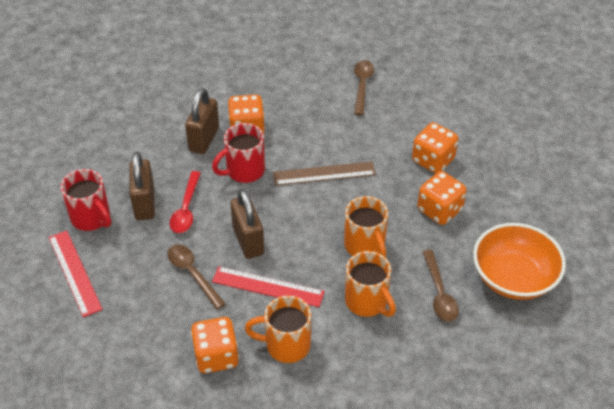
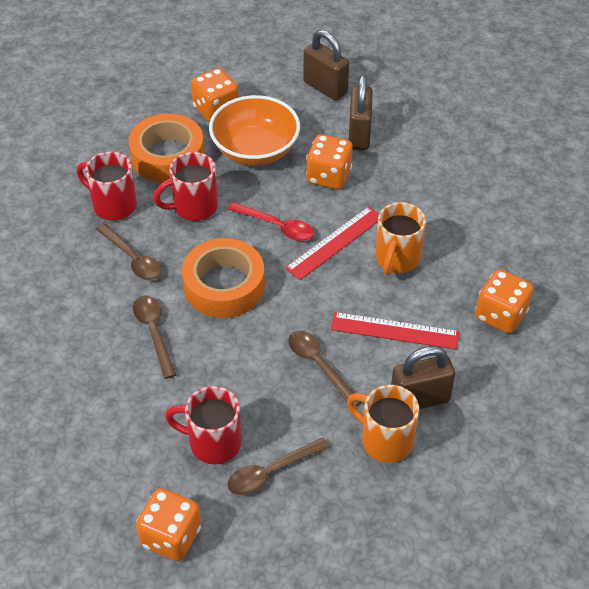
brown ruler: [273,162,376,186] = 1 -> none = 0
brown spoon: [167,244,226,309] [354,60,374,115] [423,250,459,322] = 3 -> [96,223,162,281] [133,295,176,379] [227,437,330,495] [288,331,362,406] = 4
orange mug: [245,295,311,363] [344,196,388,258] [345,251,396,317] = 3 -> [347,385,419,463] [376,202,426,275] = 2
orange tape: none = 0 -> [128,114,205,183] [182,238,265,318] = 2
red mug: [61,169,111,231] [212,123,265,183] = 2 -> [77,152,137,220] [154,152,218,221] [165,386,241,465] = 3

